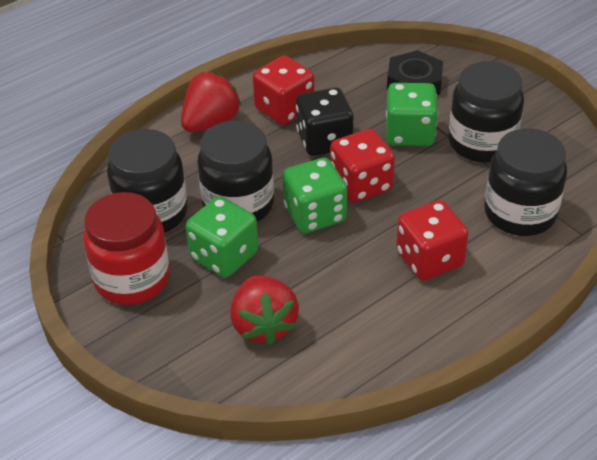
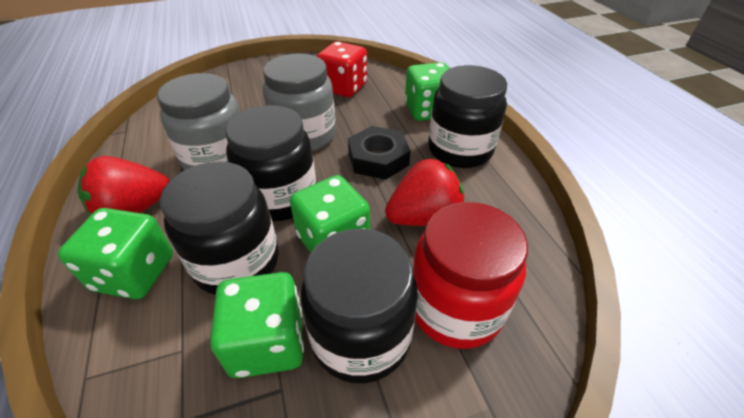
black dice: [296,87,353,156] = 1 -> none = 0
green dice: [186,196,258,278] [283,158,347,233] [386,83,438,146] = 3 -> [58,208,173,299] [210,272,304,378] [290,175,370,253] [405,62,450,121] = 4
grey jar: none = 0 -> [157,73,240,170] [263,53,336,151] = 2
red dice: [253,55,314,125] [330,129,395,203] [396,200,469,281] = 3 -> [317,41,367,97] = 1

